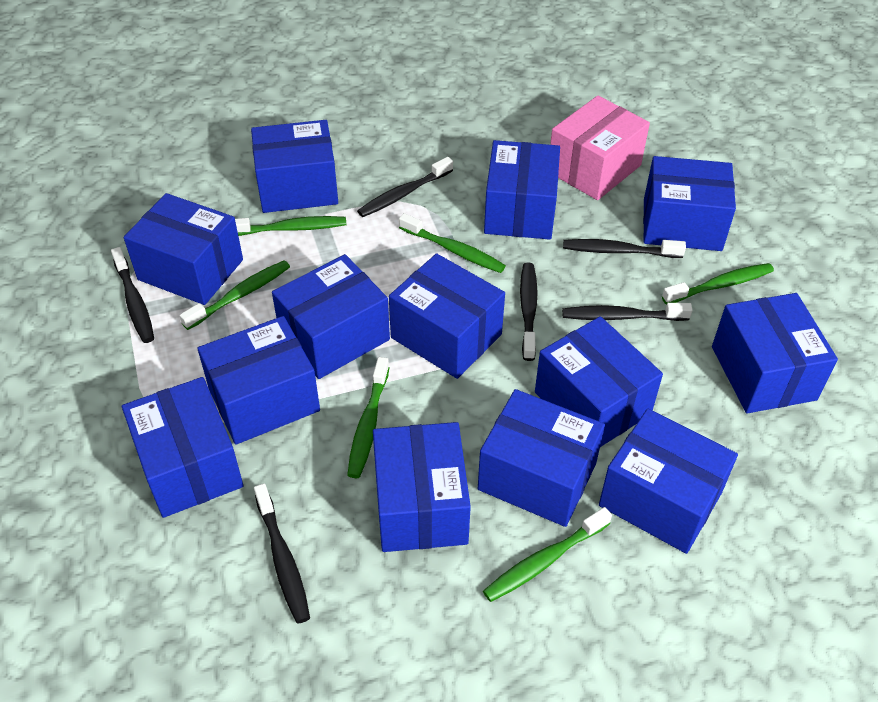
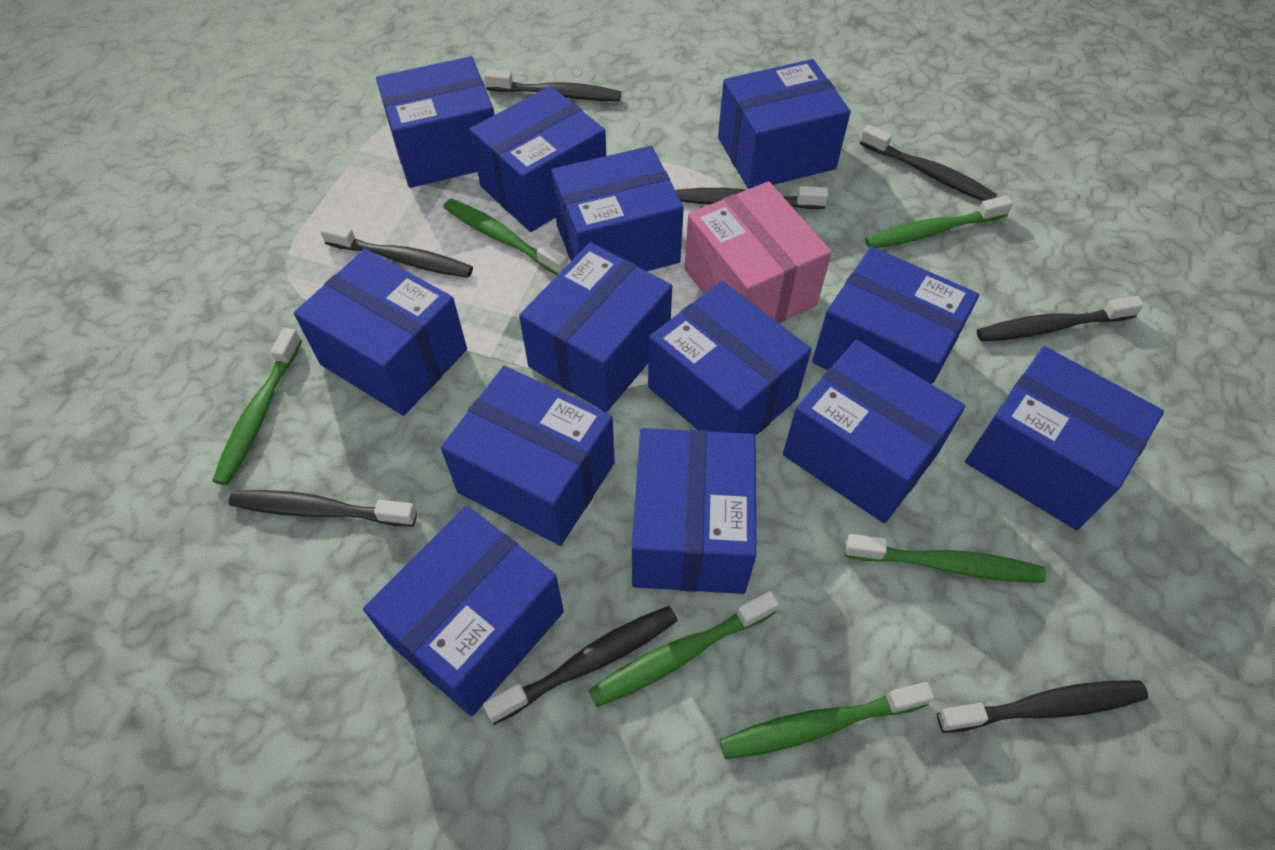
black toothbrush: [111,247,154,343] [254,483,310,624] [357,157,453,217] [520,263,538,361] [562,303,692,321] [563,239,686,258] = 6 -> [229,490,417,526] [320,223,473,278] [483,606,678,725] [484,69,621,101] [676,186,828,209] [860,125,997,201] [937,680,1148,733] [977,296,1144,342] = 8

